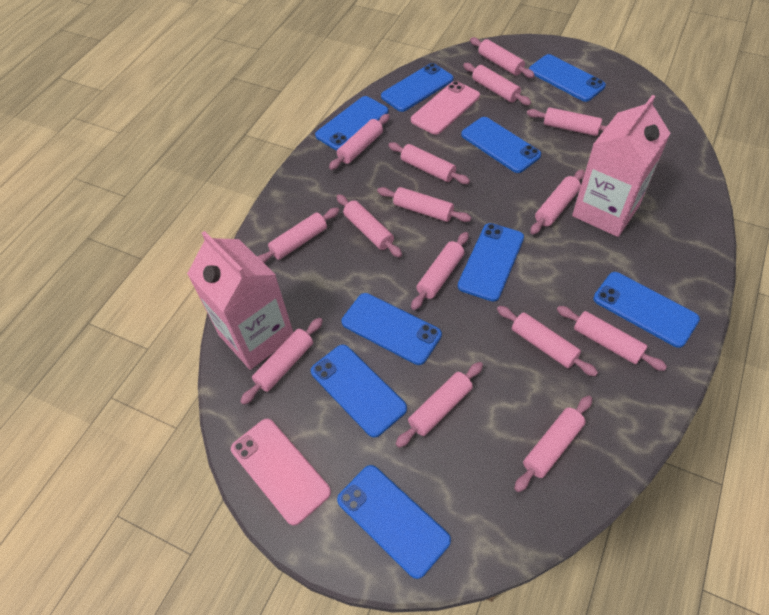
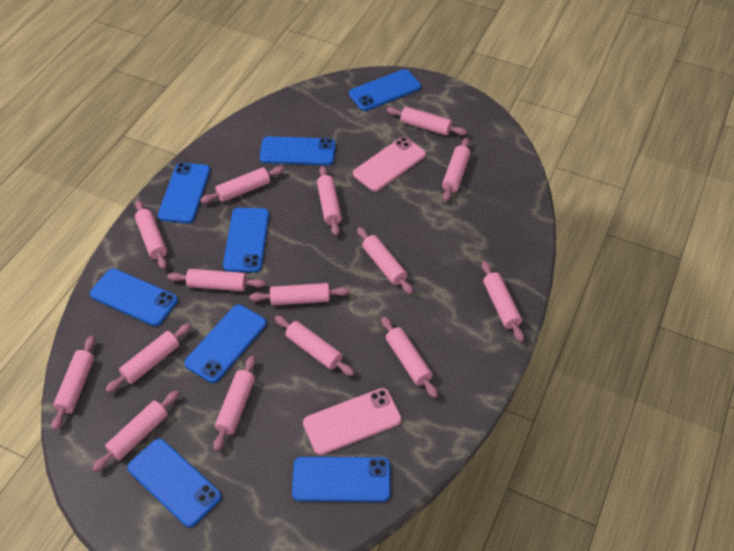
blue phone: [311,345,407,438] [315,96,389,151] [337,465,451,579] [342,293,442,365] [381,63,454,112] [458,223,524,301] [461,117,541,173] [529,54,606,102] [593,272,700,348] = 9 -> [90,268,178,326] [127,439,221,527] [158,162,210,223] [184,305,267,383] [223,208,269,273] [260,136,336,165] [292,457,391,502] [349,69,421,111] = 8
pink carton: [187,231,293,370] [572,95,671,237] = 2 -> none = 0

